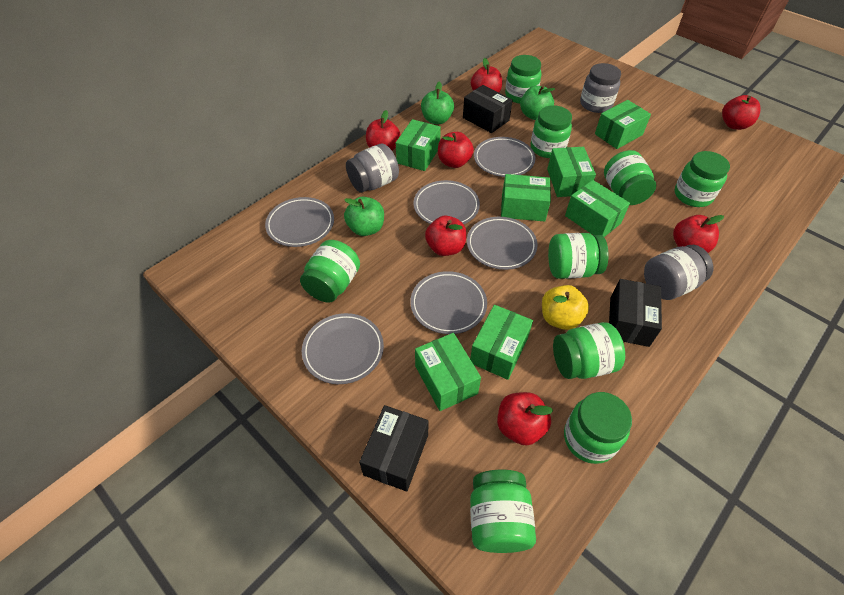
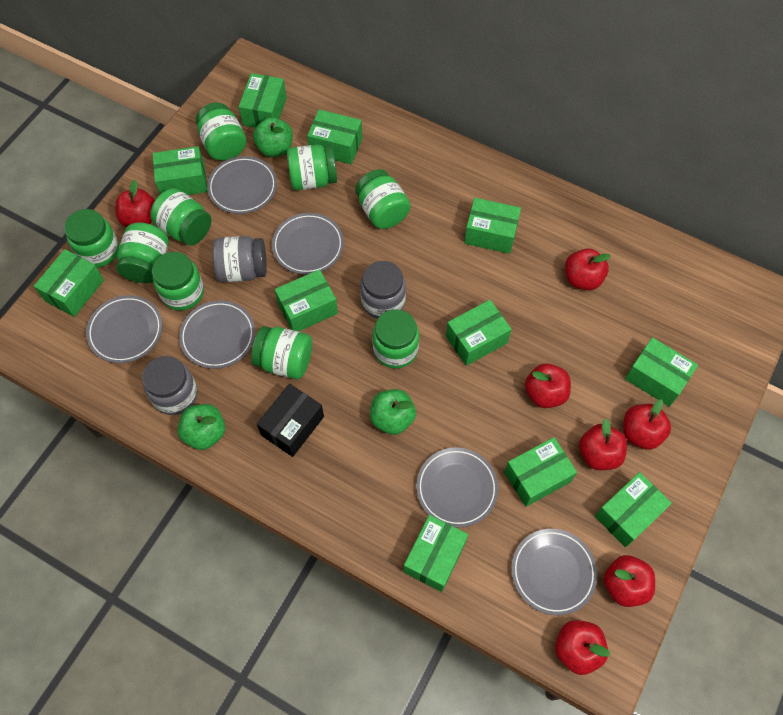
black box: [359,405,429,492] [463,85,513,133] [609,279,662,347] = 3 -> [257,384,324,457] = 1
green box: [396,119,441,171] [415,333,481,411] [470,305,533,380] [501,174,551,222] [547,147,596,197] [565,180,630,237] [595,100,651,149] = 7 -> [34,249,104,317] [152,146,208,195] [239,73,287,128] [275,269,338,332] [307,109,362,164] [403,515,469,592] [446,300,512,366] [464,198,521,254] [504,437,577,507] [595,472,672,547] [625,337,698,407] = 11
yellow apple: [542,285,589,330] = 1 -> none = 0

